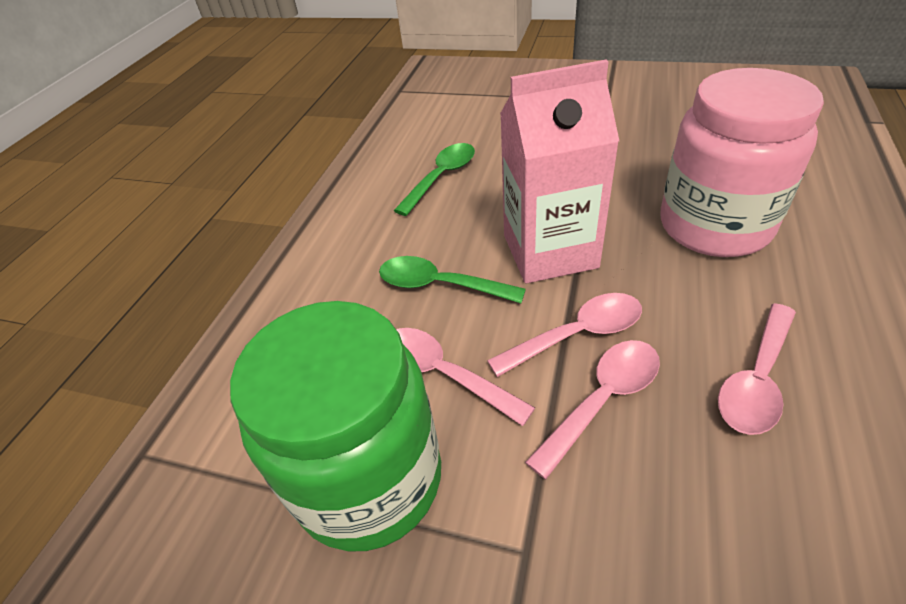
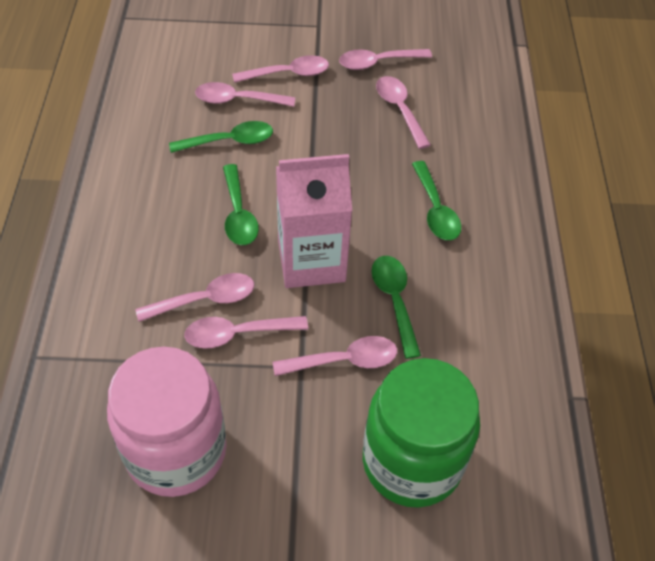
green spoon: [379,256,526,303] [394,143,475,216] = 2 -> [169,121,273,153] [223,164,259,245] [371,256,421,359] [412,161,461,240] = 4
pink spoon: [396,328,535,426] [487,293,642,377] [525,340,660,479] [718,303,796,435] = 4 -> [135,273,254,322] [184,316,308,348] [195,82,295,107] [232,55,329,83] [273,336,397,376] [339,49,432,70] [376,76,431,149] = 7

